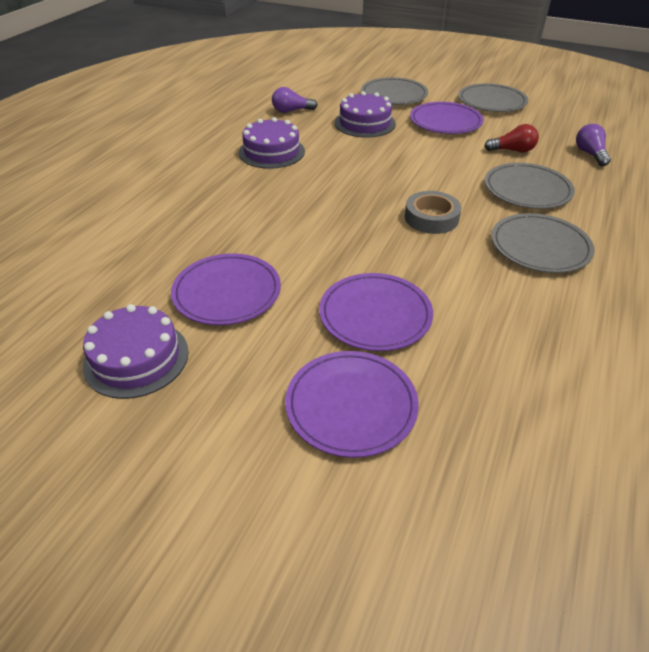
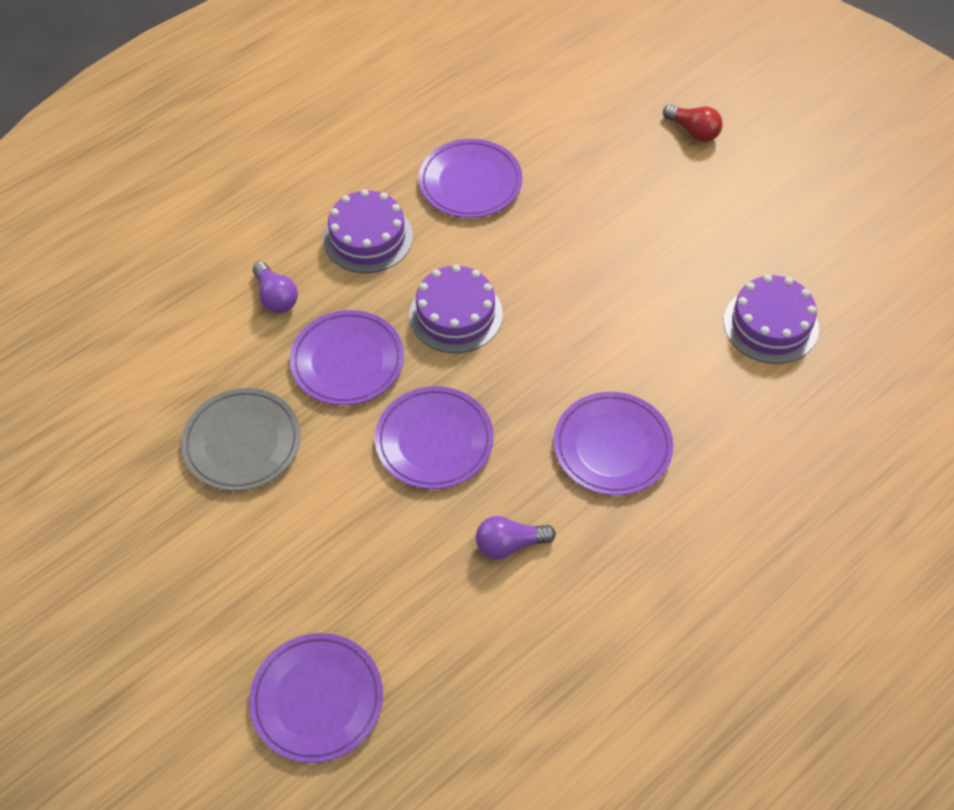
grey plate: [361,77,428,105] [458,83,528,112] [485,163,575,209] [491,213,595,273] = 4 -> [181,388,301,491] = 1
grey tape: [405,191,461,234] = 1 -> none = 0
purple plate: [171,253,281,325] [285,351,419,458] [319,273,433,351] [410,102,484,134] = 4 -> [249,633,383,763] [290,310,404,405] [375,386,494,489] [419,139,523,218] [554,392,673,495] = 5

